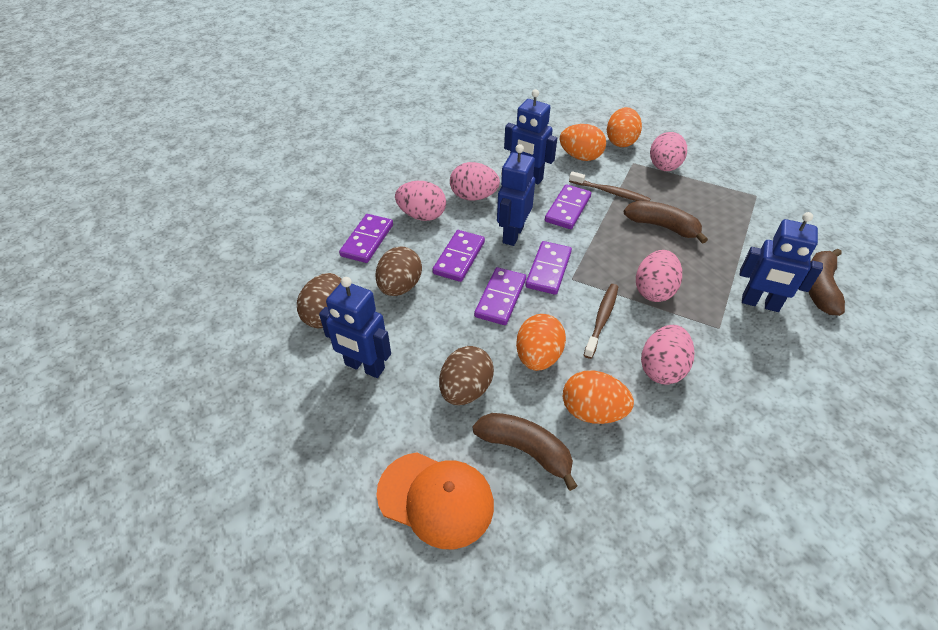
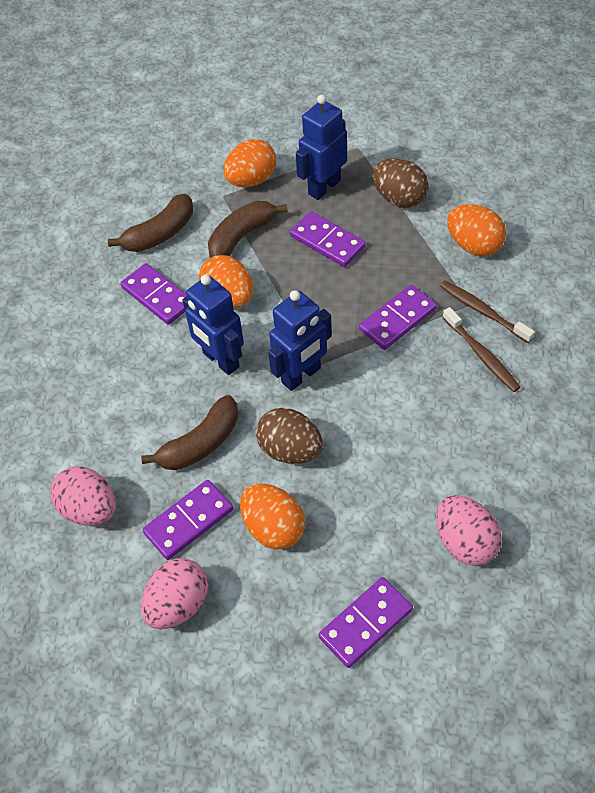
blue robot: [319,277,391,378] [497,144,535,246] [504,89,557,185] [739,212,823,312] = 4 -> [182,275,244,375] [268,290,332,391] [296,95,347,200] = 3
brown egg: [297,273,341,328] [375,247,422,296] [439,346,494,405] = 3 -> [256,408,323,464] [372,158,429,208] = 2
orange cap: [377,452,494,549] = 1 -> none = 0
pink egg: [395,181,446,221] [450,162,500,201] [636,250,682,302] [641,325,694,385] [650,132,687,171] = 5 -> [50,466,116,526] [141,558,208,629] [436,495,502,566] = 3

